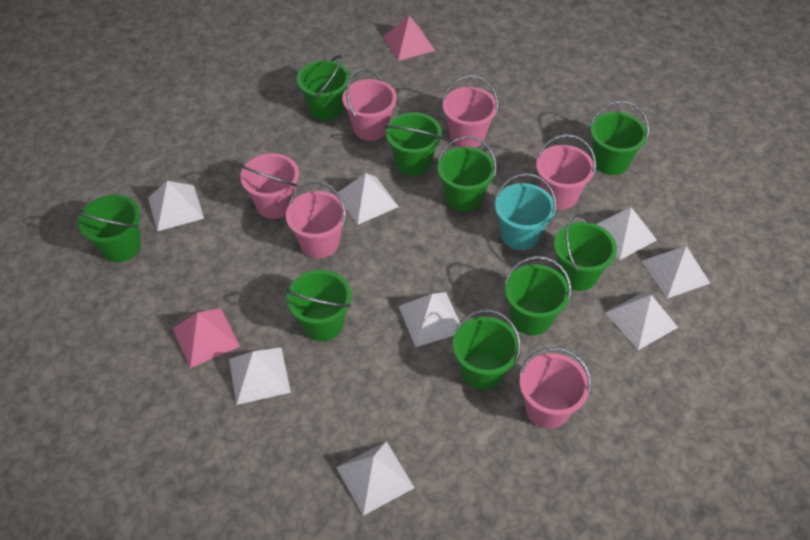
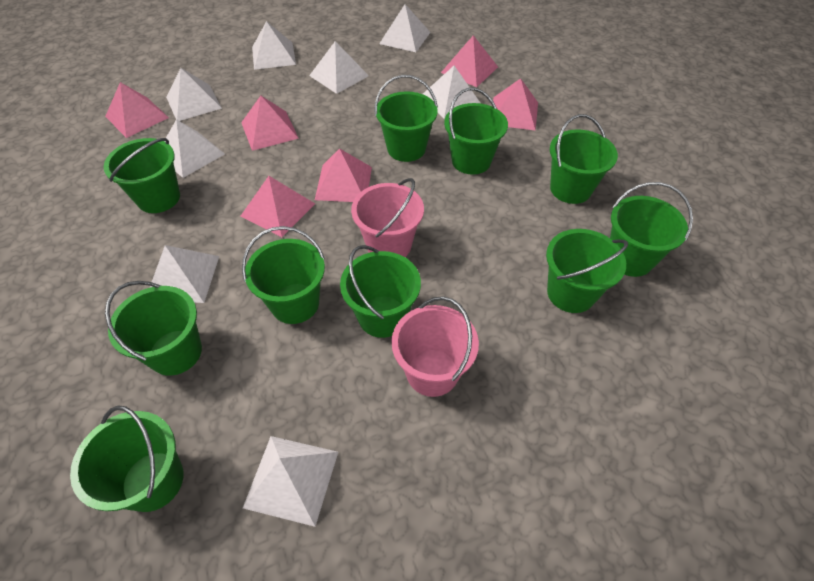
green bucket: [76,195,141,262] [286,270,352,341] [297,55,350,121] [385,112,442,176] [438,136,497,212] [453,309,521,390] [505,256,572,335] [554,214,617,291] [590,101,649,175] = 9 -> [70,406,184,512] [104,138,180,213] [105,281,202,376] [242,226,325,324] [340,245,421,338] [374,75,438,162] [444,88,508,175] [546,229,628,313] [550,114,618,204] [610,182,693,277] = 10
pink bucket: [240,153,299,219] [286,181,347,258] [342,69,397,141] [442,75,498,148] [519,347,591,429] [536,134,596,210] = 6 -> [351,178,424,257] [392,296,479,397] = 2
pink pyramid: [172,308,240,368] [383,16,435,61] = 2 -> [105,82,169,138] [241,96,299,151] [241,176,315,237] [315,148,372,202] [441,35,498,87] [492,78,538,131] = 6
turquoise bucket: [495,173,557,250] = 1 -> none = 0

